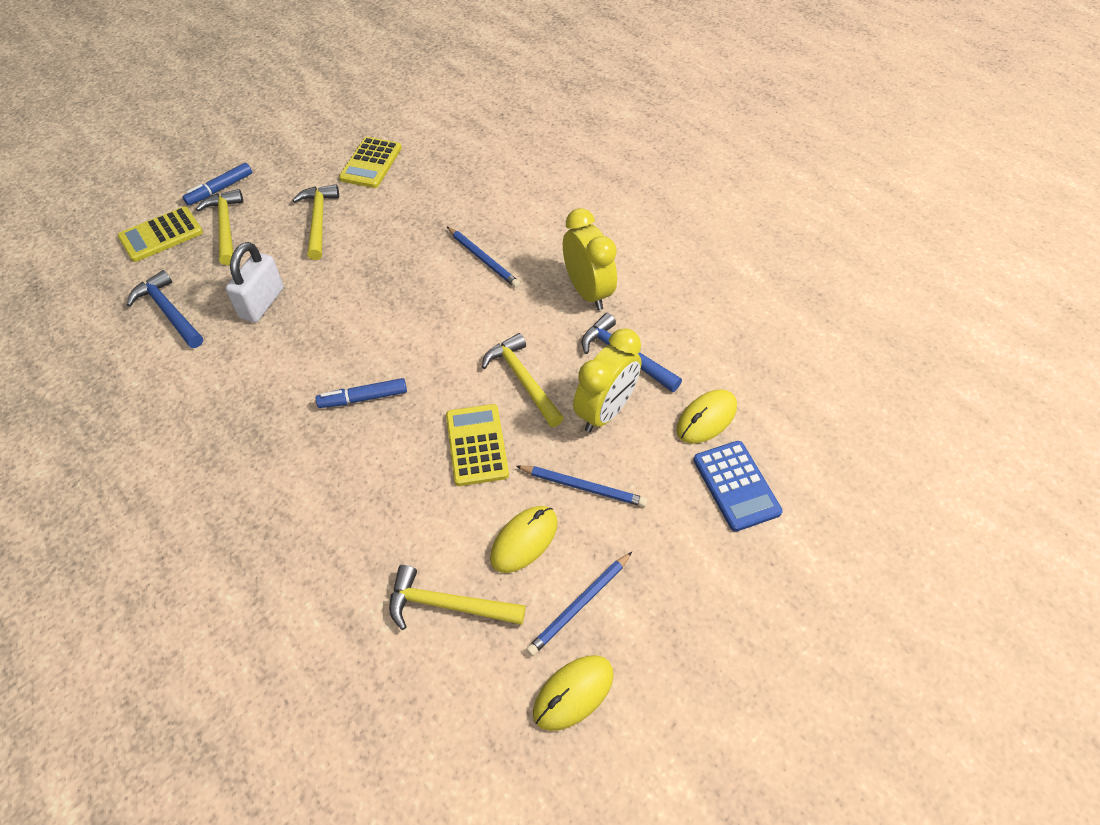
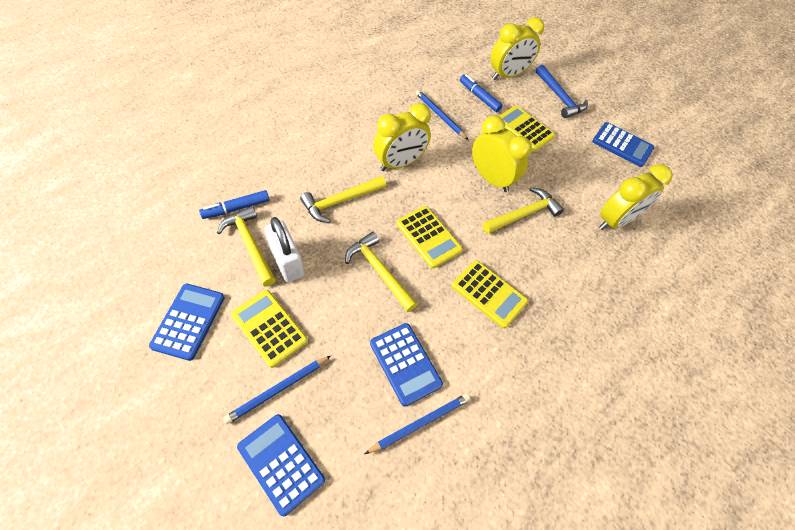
blue calculator: [693,441,783,532] = 1 -> [149,284,225,361] [237,414,325,516] [370,323,443,407] [592,122,654,167] = 4
blue hammer: [127,270,203,348] [582,313,682,392] = 2 -> [536,65,588,118] = 1
yellow calculator: [117,207,203,262] [339,137,402,188] [446,404,509,486] = 3 -> [231,290,308,368] [396,206,463,268] [452,260,528,328] [499,106,555,151] = 4
yellow clock: [563,208,617,310] [573,328,642,432] = 2 -> [373,103,431,171] [472,115,532,192] [491,17,544,80] [599,164,673,230] = 4
yellow mouse: [490,506,558,573] [533,655,614,731] [676,389,737,444] = 3 -> none = 0

